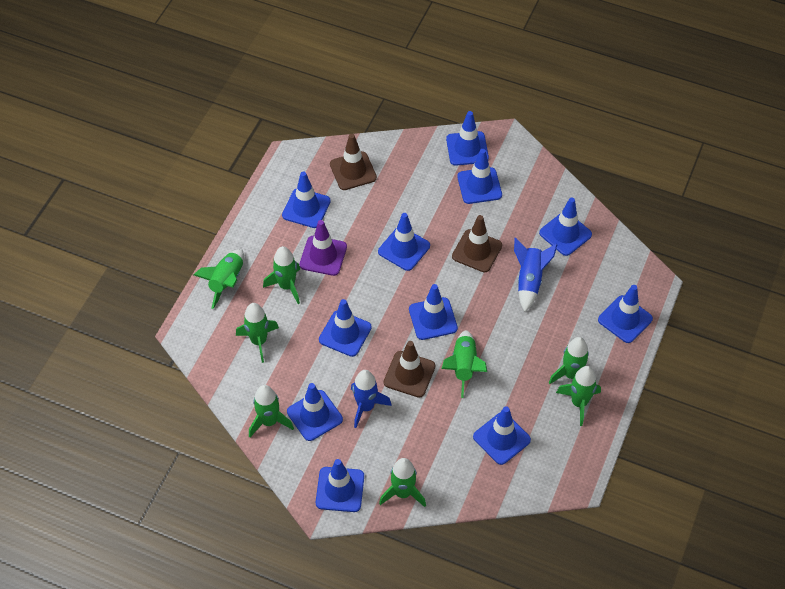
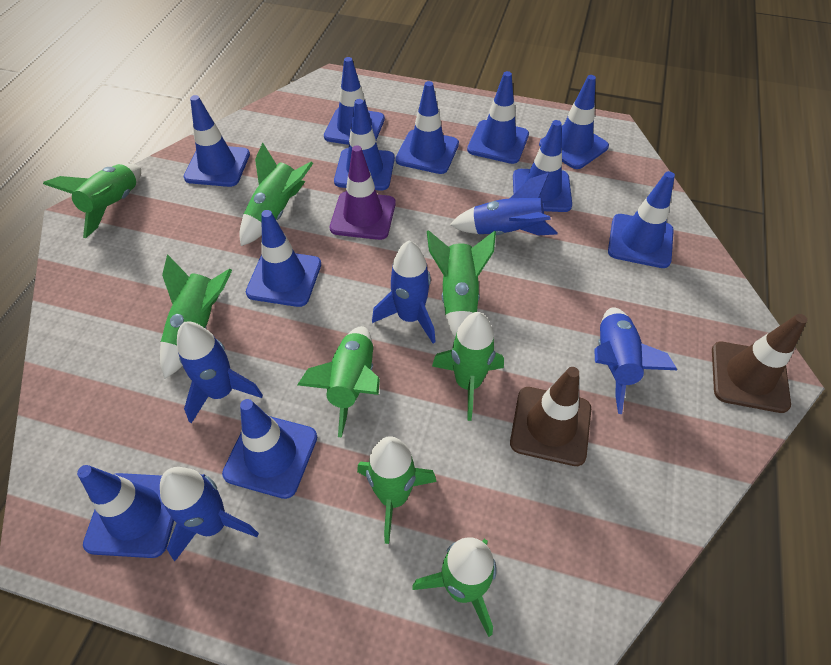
blue rocket: [351,370,392,428] [514,238,558,312] = 2 -> [160,467,259,561] [177,321,263,424] [372,240,436,343] [450,173,557,235] [594,308,677,414] = 5
brown traffic cone: [330,134,377,190] [384,341,435,398] [452,215,502,273] = 3 -> [510,367,591,466] [712,314,807,413] = 2

